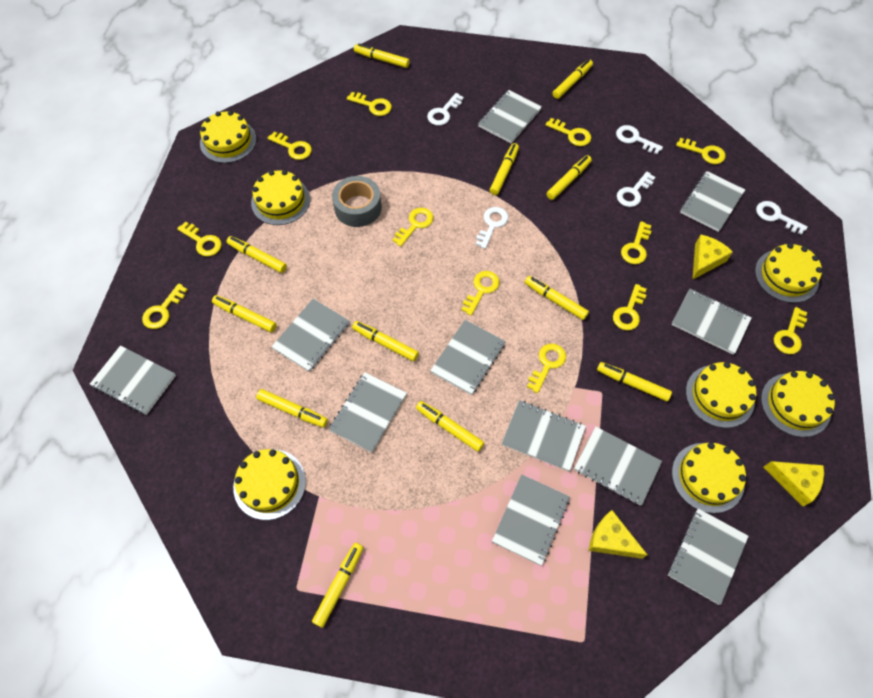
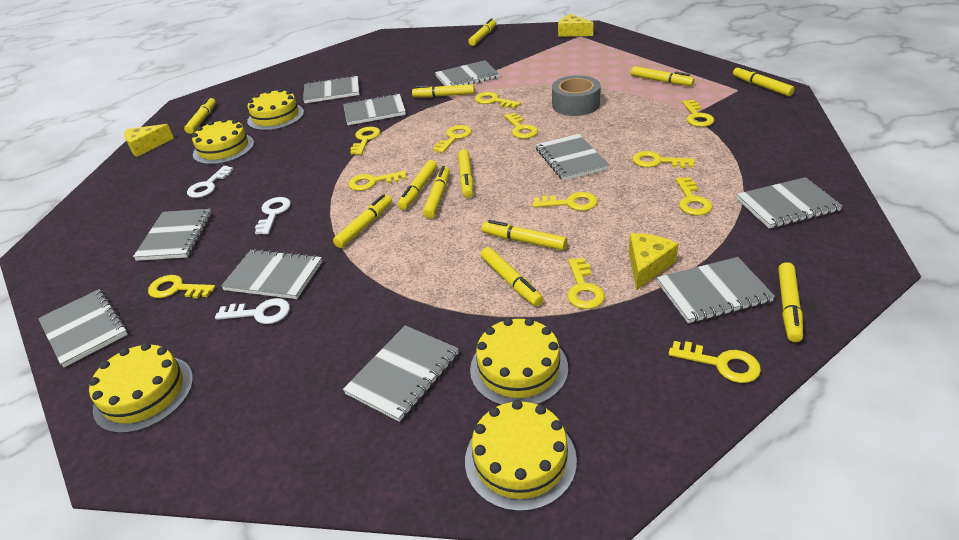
grey notebook: [90,345,176,415] [271,299,350,372] [328,372,407,453] [430,320,506,395] [478,90,542,143] [492,474,570,566] [502,400,586,472] [574,426,662,506] [668,508,749,605] [671,289,752,355] [680,171,745,232] = 11 -> [38,289,128,367] [133,209,212,261] [221,249,322,299] [303,75,359,103] [343,94,406,125] [343,326,459,422] [435,60,499,86] [536,134,610,181] [657,257,775,323] [736,177,842,228] = 10
white key: [427,93,464,126] [476,207,508,249] [616,125,663,154] [617,172,655,207] [756,201,808,235] = 5 -> [187,166,233,198] [215,298,290,324] [255,197,291,235] = 3
yellow cake: [200,111,256,163] [233,449,306,520] [251,170,310,225] [672,442,746,513] [686,362,756,428] [755,243,822,303] [761,371,835,437] = 7 -> [89,343,193,433] [192,118,254,165] [247,88,304,131] [465,400,577,512] [470,318,568,405] = 5

